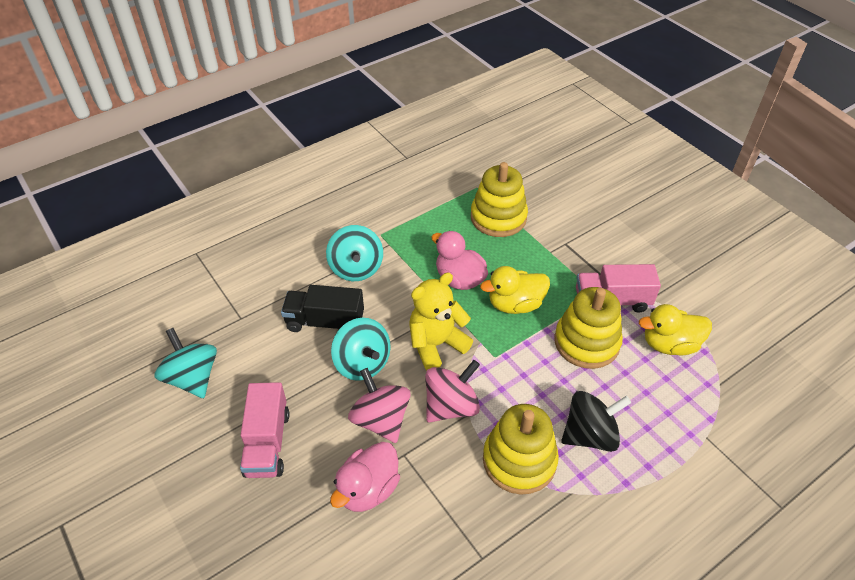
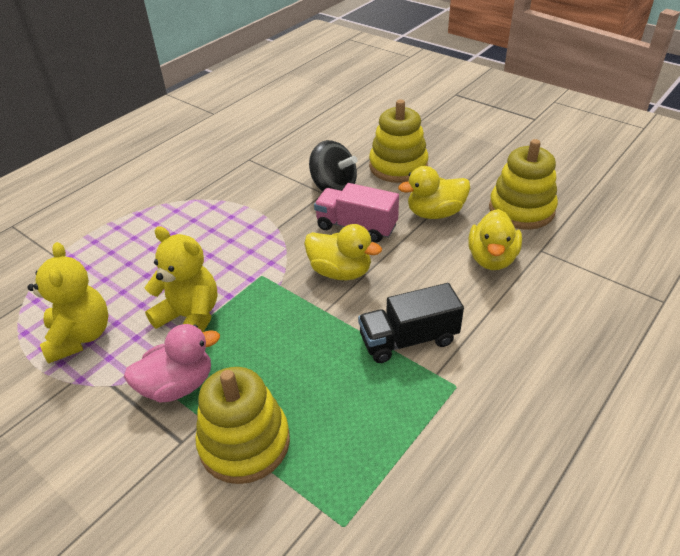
pink duck: [330,442,400,512] [432,231,488,290] = 2 -> [124,324,220,403] = 1
pink spinning top: [348,368,410,443] [425,360,480,423] = 2 -> none = 0
pink truck: [240,382,290,478] [576,264,661,313] = 2 -> [314,183,399,243] = 1
turquoise spinning top: [155,328,217,398] [326,225,383,281] [331,318,391,381] = 3 -> none = 0
yellow duck: [480,266,550,314] [639,304,712,355] = 2 -> [304,224,382,280] [398,166,470,219] [468,209,522,270] = 3
yellow teddy bear: [409,273,473,370] = 1 -> [28,242,109,364] [145,226,218,333] = 2

